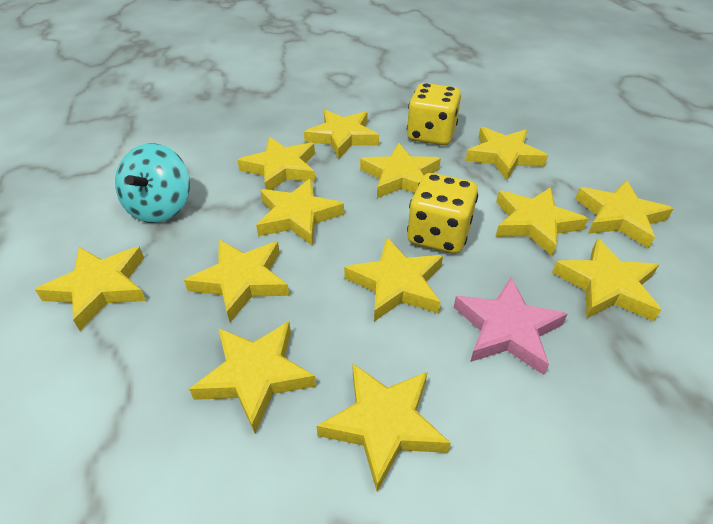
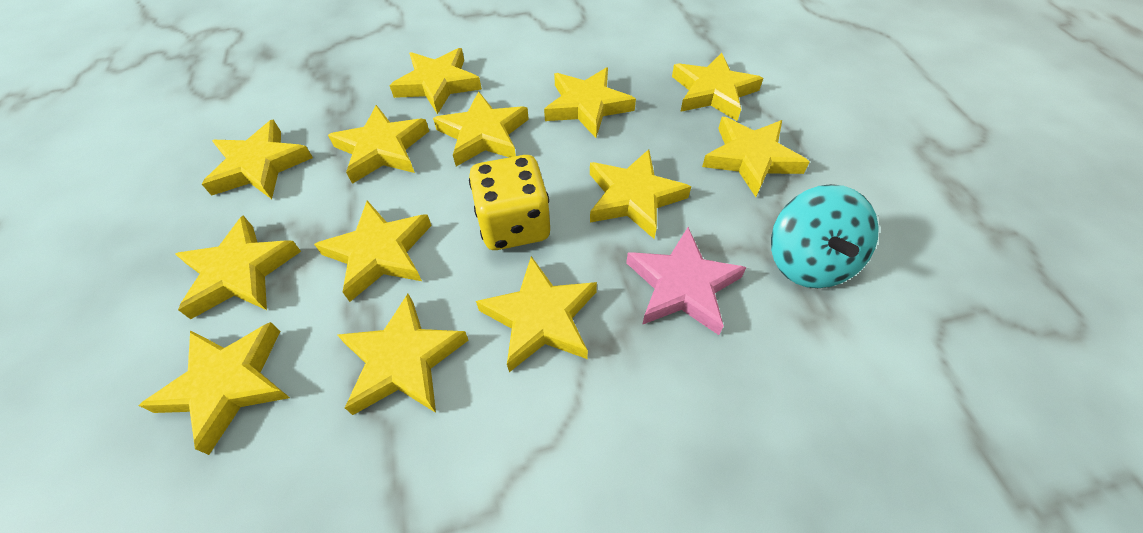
yellow dice: [407,83,461,145] [407,173,478,254] = 2 -> [469,155,550,250] = 1

